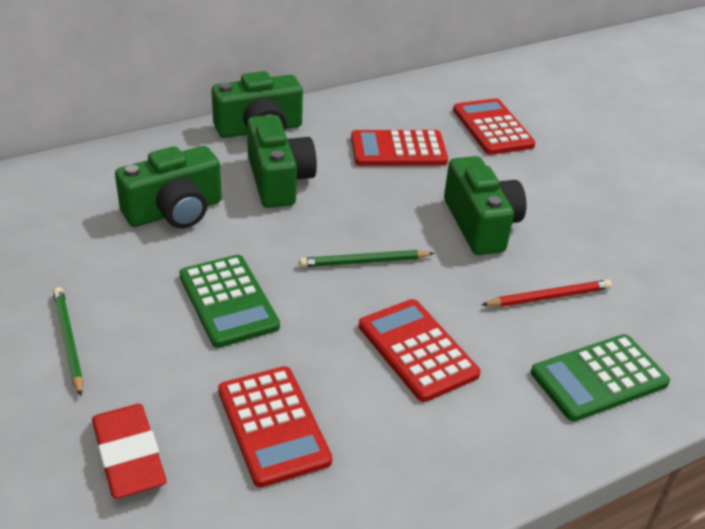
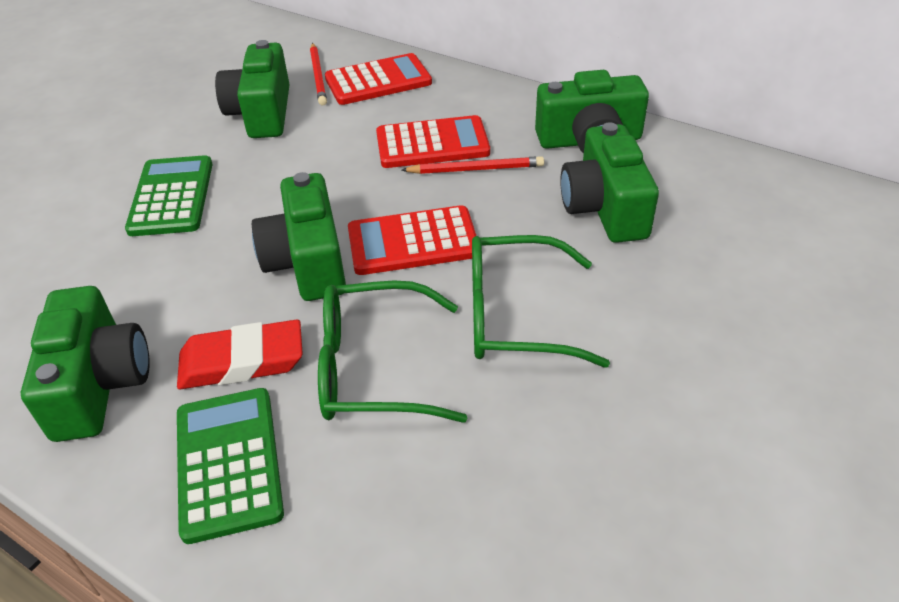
green camera: [115,146,222,228] [212,71,303,138] [247,115,317,208] [444,156,526,255] = 4 -> [21,286,150,442] [215,40,290,138] [252,172,346,301] [535,70,649,154] [560,122,659,243] = 5
green glasses: none = 0 -> [318,280,467,423] [472,235,610,368] = 2
green pencil: [53,287,83,396] [299,250,435,267] = 2 -> none = 0
red calculator: [218,366,332,487] [351,130,448,166] [359,299,481,402] [453,98,536,155] = 4 -> [325,53,432,105] [348,205,476,275] [376,115,490,168] = 3
red pencil: [482,280,612,307] = 1 -> [310,43,327,106] [401,156,544,174] = 2

